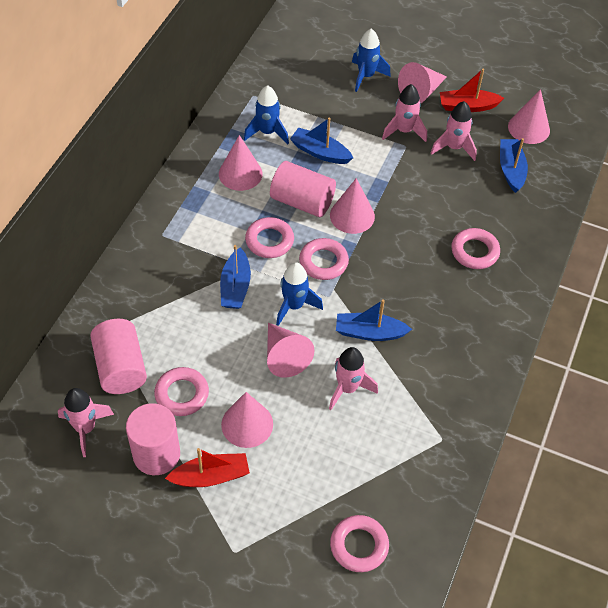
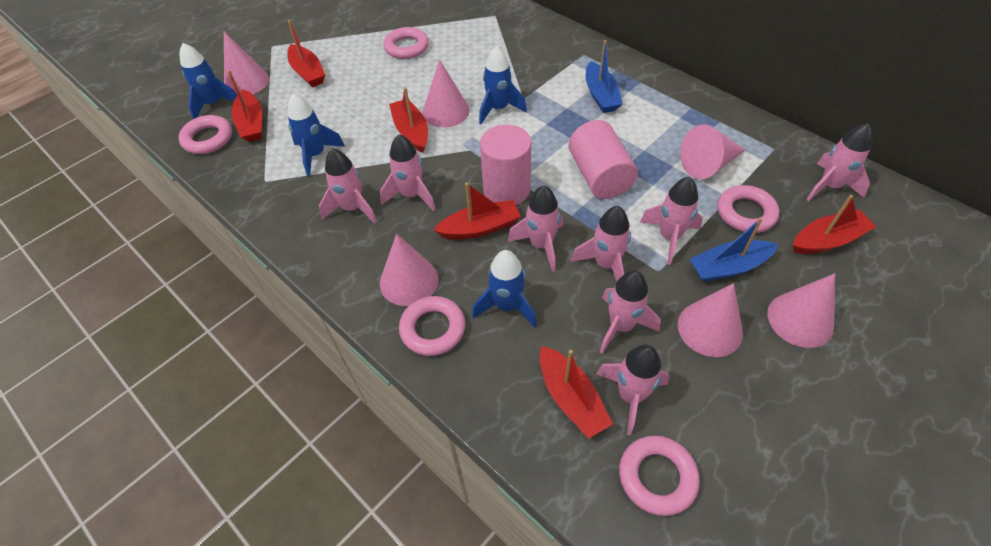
blue boat: [220,245,251,309] [290,118,353,164] [336,299,412,341] [500,138,528,193] = 4 -> [586,40,623,113] [689,217,778,282] = 2
blue rocket: [244,85,289,145] [276,262,323,326] [352,29,391,92] = 3 -> [180,43,237,119] [287,94,345,177] [472,250,537,328] [479,46,527,124] = 4
pink cylinder: [90,319,147,394] [126,403,180,475] [270,161,336,217] = 3 -> [480,125,531,205] [569,120,638,199] = 2
pink rocket: [58,388,114,457] [329,347,378,410] [382,84,427,142] [431,101,477,161] = 4 -> [319,148,377,224] [380,134,436,211] [507,186,563,272] [571,206,631,281] [596,345,670,435] [600,270,661,354] [640,177,703,265] [806,123,873,201] = 8
red boat: [165,448,250,487] [440,69,504,112] = 2 -> [227,70,262,142] [287,20,325,87] [389,87,428,153] [433,182,521,239] [540,346,613,439] [793,195,877,254] = 6

